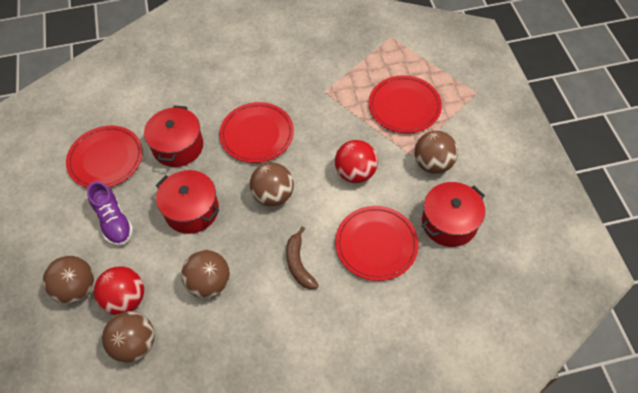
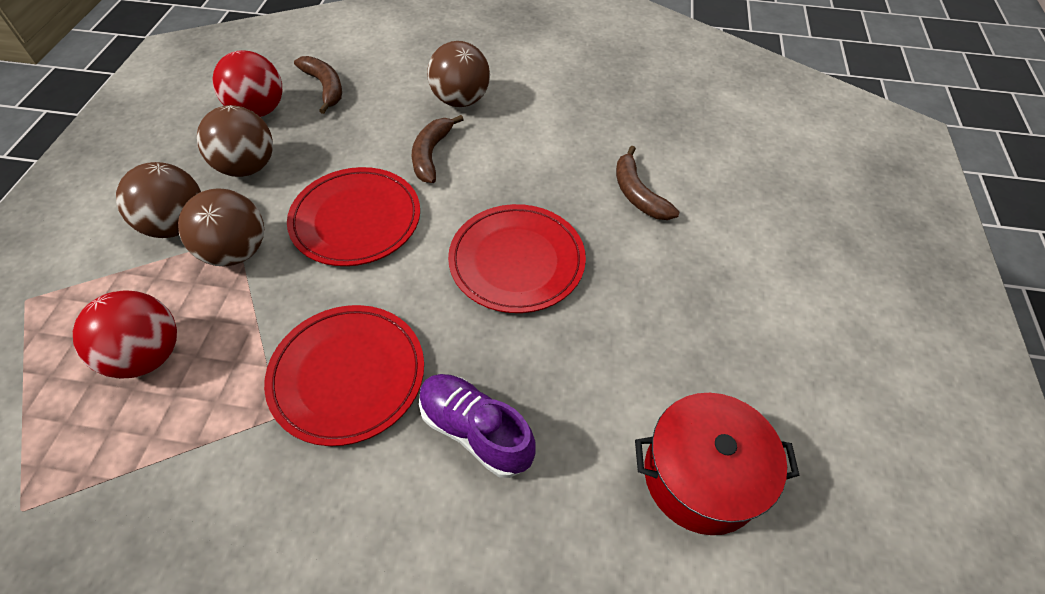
brown ball: [43,256,94,304] [102,311,155,363] [181,250,230,298] [250,162,294,207] [414,131,458,174] = 5 -> [116,162,201,238] [178,188,264,266] [197,105,273,177] [427,41,490,107] = 4
brown banana: [286,226,319,289] = 1 -> [294,56,342,114] [412,115,464,183] [616,146,679,220] = 3
red plate: [66,126,143,188] [219,102,294,163] [335,206,419,281] [369,75,442,133] = 4 -> [264,305,424,446] [287,167,420,266] [448,204,586,313] = 3
red pot: [144,106,203,167] [156,170,219,234] [422,182,485,247] = 3 -> [635,393,800,535] = 1

